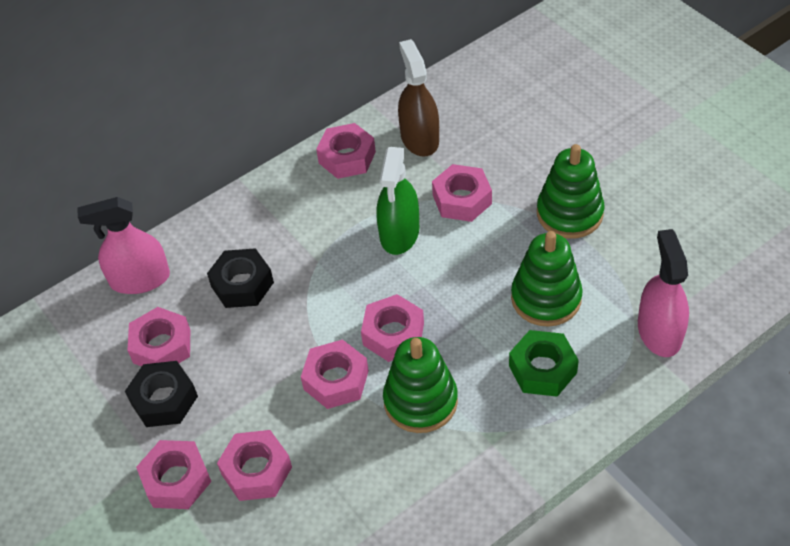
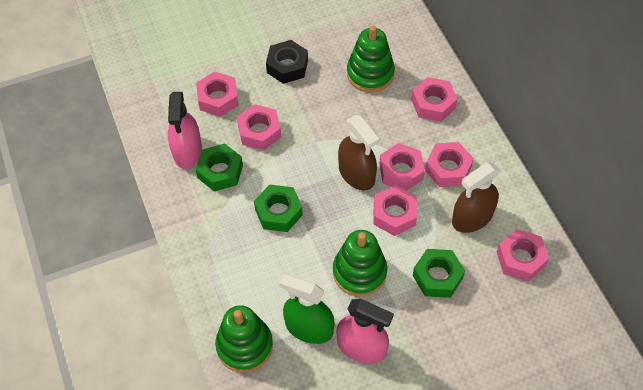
black nut: [125,361,198,427] [207,248,274,308] = 2 -> [266,40,308,84] = 1
brown spray bottle: [398,39,439,156] = 1 -> [338,115,379,190] [452,163,500,233] = 2
green nut: [509,330,579,397] = 1 -> [196,143,243,192] [254,185,303,232] [413,249,465,298] = 3

